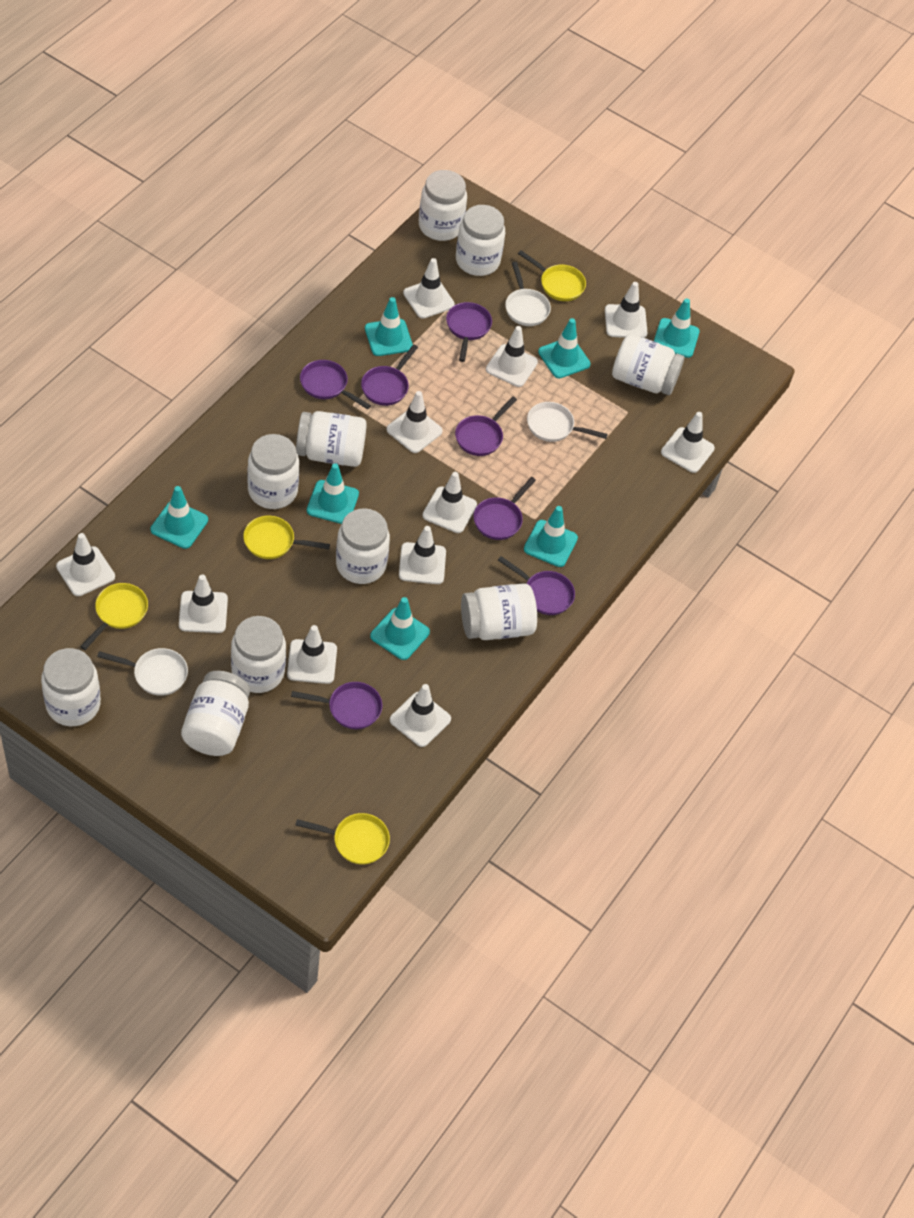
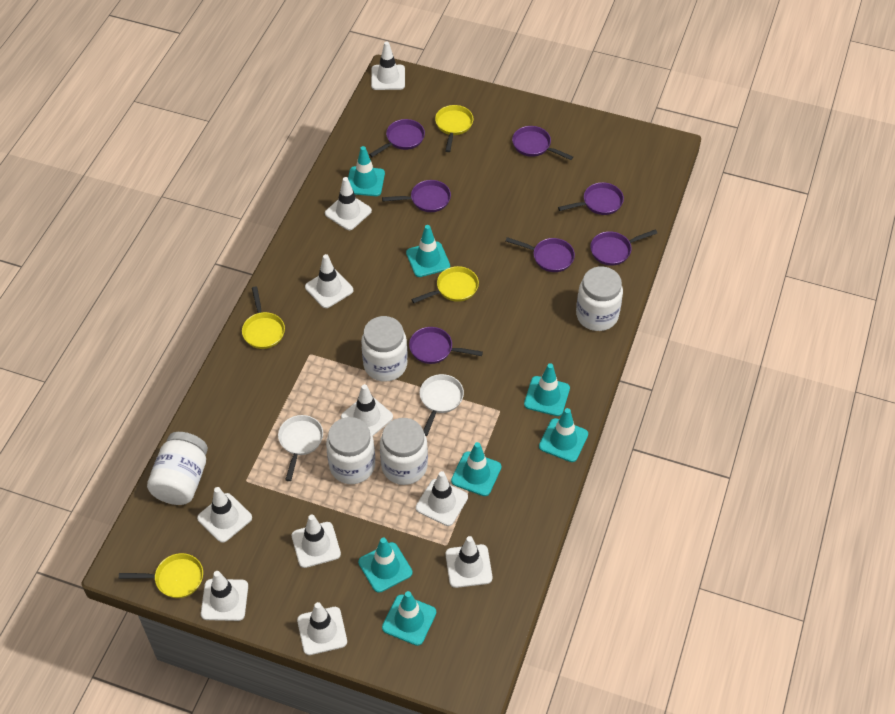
white jar: [41,648,101,726] [181,671,250,756] [231,616,286,693] [247,434,299,509] [296,411,367,467] [336,508,390,584] [419,170,467,241] [456,205,505,276] [461,583,537,640] [612,334,684,395] = 10 -> [147,432,208,505] [326,417,375,484] [361,316,408,382] [380,418,428,485] [576,267,623,331] = 5
white pan: [97,648,188,696] [505,262,551,326] [527,402,608,442] = 3 -> [278,415,323,481] [420,374,464,436] = 2
white traffic cone: [56,533,115,596] [179,574,228,633] [287,625,337,684] [387,391,443,453] [390,684,451,747] [399,526,446,584] [403,258,455,319] [422,472,477,533] [486,326,538,387] [605,282,648,338] [661,412,715,473] = 11 -> [197,487,252,543] [201,571,248,621] [291,515,341,568] [297,602,347,655] [305,254,353,308] [325,177,372,230] [341,384,393,436] [371,41,405,90] [416,471,468,526] [446,536,492,588] = 10

